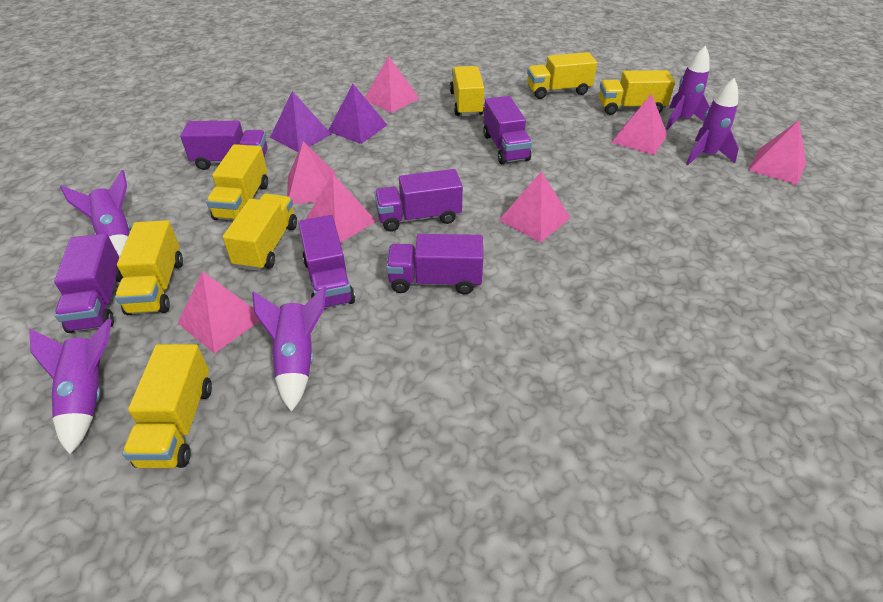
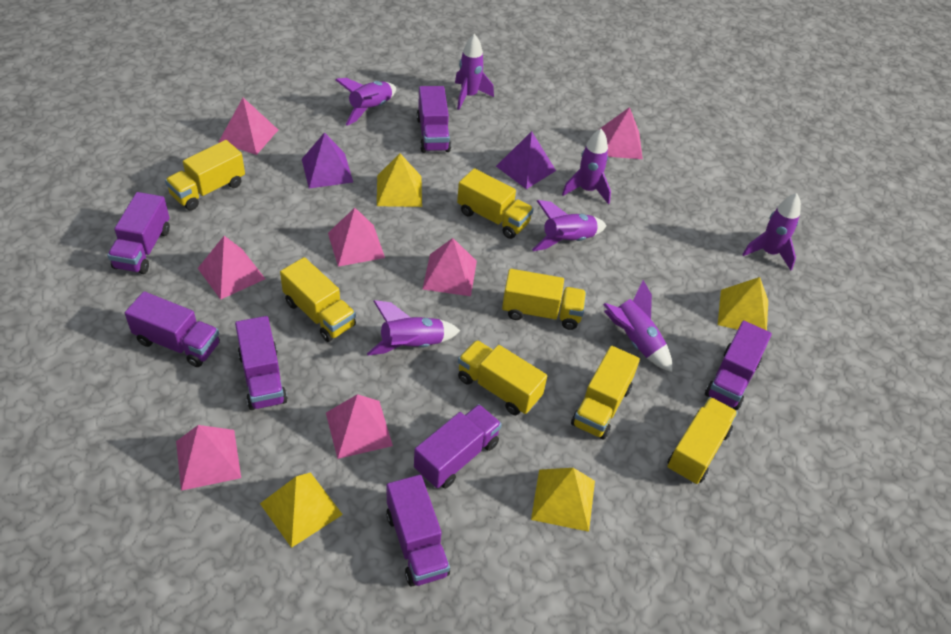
purple rocket: [29,319,112,454] [60,170,130,257] [252,287,326,412] [666,45,710,130] [686,78,739,165] = 5 -> [336,78,396,126] [367,300,460,356] [455,34,494,110] [532,200,607,251] [562,129,611,204] [603,280,672,372] [742,193,801,270] = 7
purple truck: [54,234,123,333] [180,121,268,170] [298,215,355,308] [374,169,463,232] [386,234,484,294] [483,96,532,164] = 6 -> [107,192,170,274] [125,291,220,367] [235,316,288,410] [386,475,450,586] [414,404,502,488] [417,86,451,153] [705,321,772,410] = 7
yellow pyramid: none = 0 -> [260,473,343,548] [377,153,422,207] [531,468,595,532] [718,277,768,330] = 4

